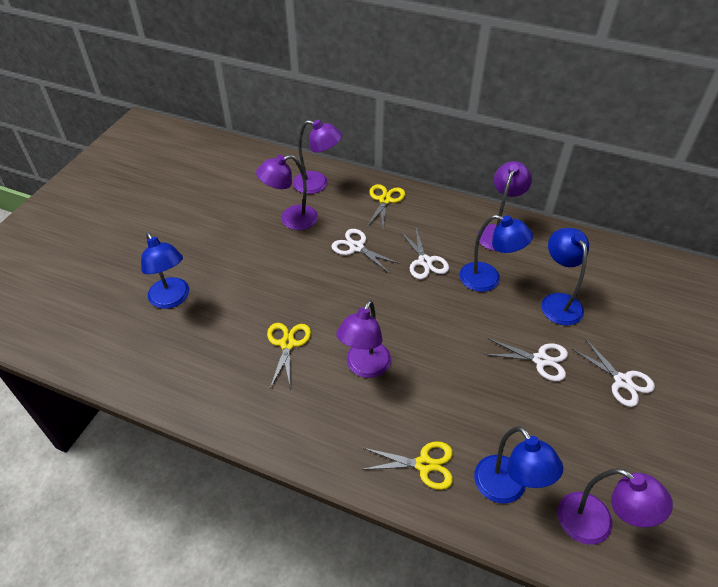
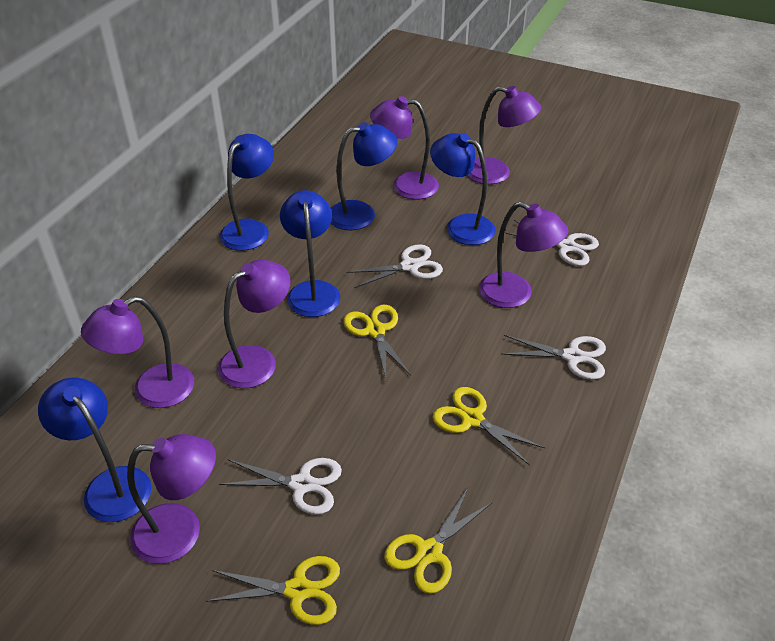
blue lamp: [141,232,189,309] [459,215,533,292] [474,426,563,504] [541,228,589,326] = 4 -> [38,378,151,522] [220,134,274,251] [280,190,340,317] [331,122,397,230] [430,133,496,245] = 5
purple lamp: [256,155,318,230] [293,120,342,194] [336,300,391,378] [477,161,532,251] [558,468,673,545] = 5 -> [81,296,194,408] [127,434,216,564] [218,260,291,388] [370,96,439,200] [467,86,541,184] [479,202,569,308] = 6
yellow scissors: [267,323,311,389] [361,441,453,490] [367,184,405,227] = 3 -> [206,556,340,625] [344,305,411,378] [384,488,493,594] [432,387,545,465] = 4

